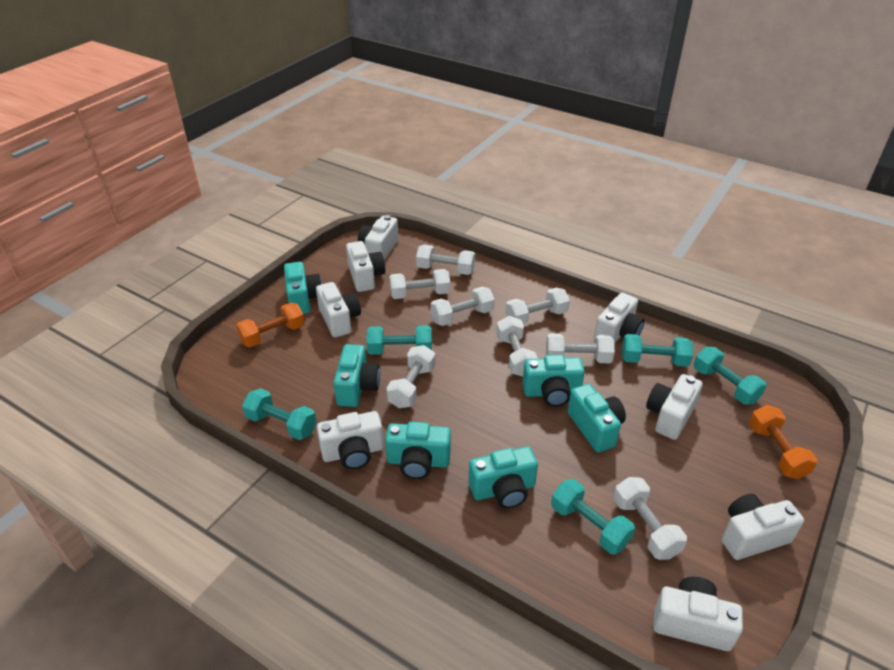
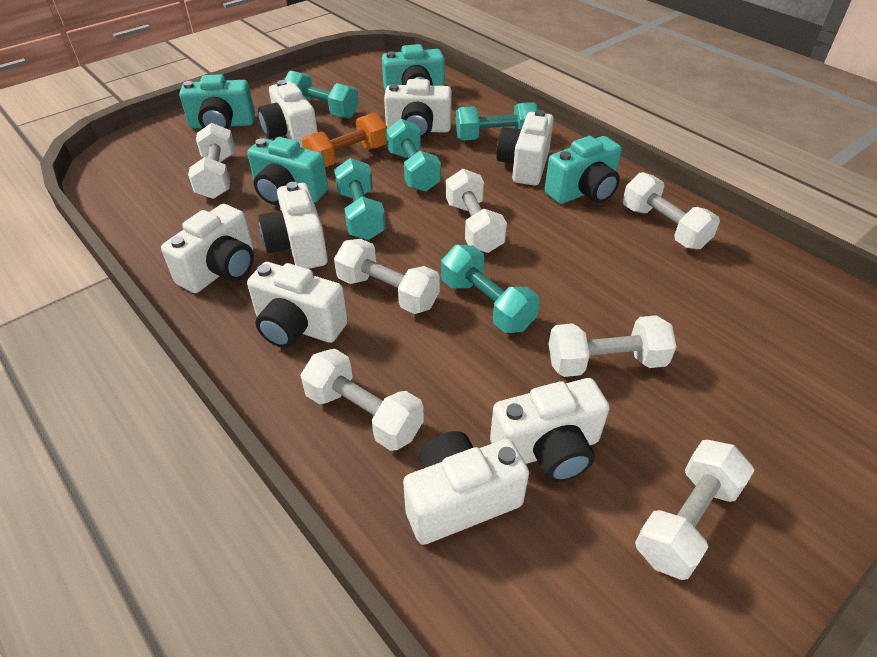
orange dumbbell: [236,302,305,347] [749,405,818,479] = 2 -> [302,112,387,167] = 1
turquoise camera: [284,262,322,314] [333,344,380,407] [385,422,451,479] [469,447,538,509] [523,355,585,407] [568,384,626,452] = 6 -> [179,74,255,129] [247,137,328,205] [382,44,445,91] [544,136,622,204] = 4
white dumbbell: [387,345,435,408] [389,269,450,299] [416,245,475,275] [431,287,495,326] [496,316,538,377] [505,288,570,325] [546,333,615,363] [614,477,687,560] = 8 -> [188,123,235,199] [301,349,424,451] [334,239,440,314] [446,169,507,253] [549,315,676,377] [623,172,720,250] [635,440,755,580] = 7

